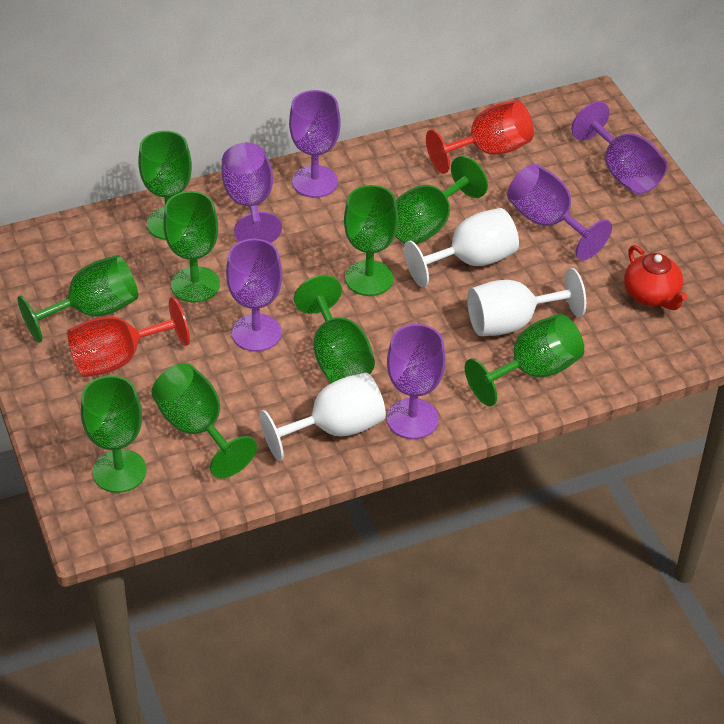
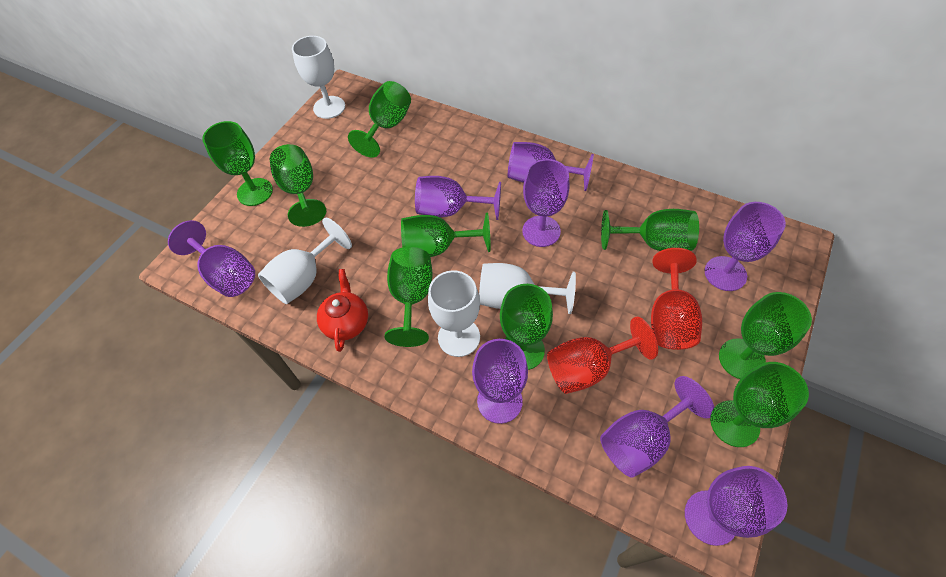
purple goblet: [222,143,282,243] [226,239,282,352] [289,90,341,198] [387,324,446,439] [507,164,612,260] [571,101,667,194] = 6 -> [168,220,255,297] [415,176,501,220] [472,339,528,424] [508,142,594,191] [522,159,569,247] [600,376,715,478] [685,466,787,546] [704,202,786,291] = 8
white goblet: [259,372,386,461] [404,208,519,287] [467,268,586,336] = 3 -> [258,218,352,304] [292,36,345,119] [428,270,480,357] [479,263,576,314] = 4

